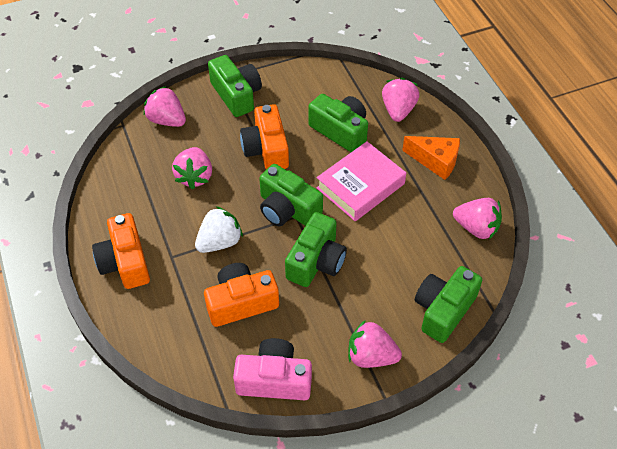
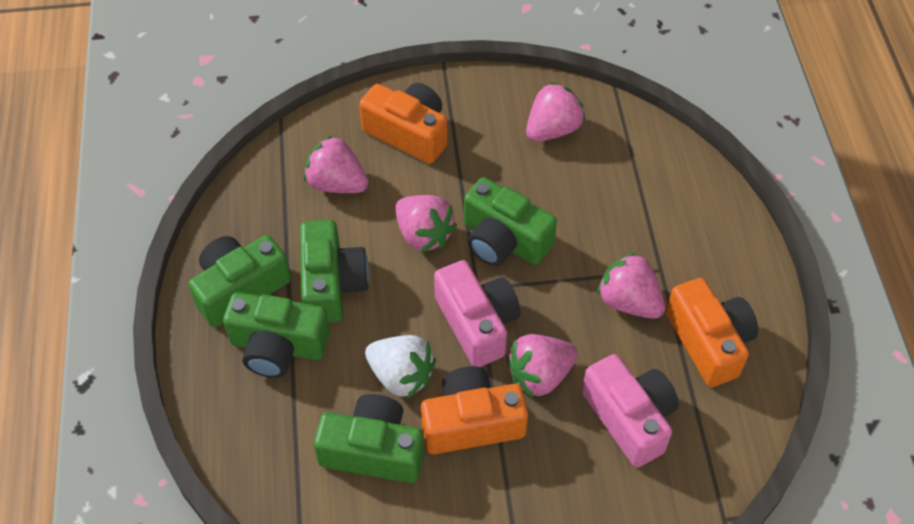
orange cheese: [402,136,460,180] = 1 -> none = 0
pink book: [317,141,406,221] = 1 -> none = 0
pink camera: [233,338,312,400] = 1 -> [434,260,520,367] [582,354,679,468] = 2

